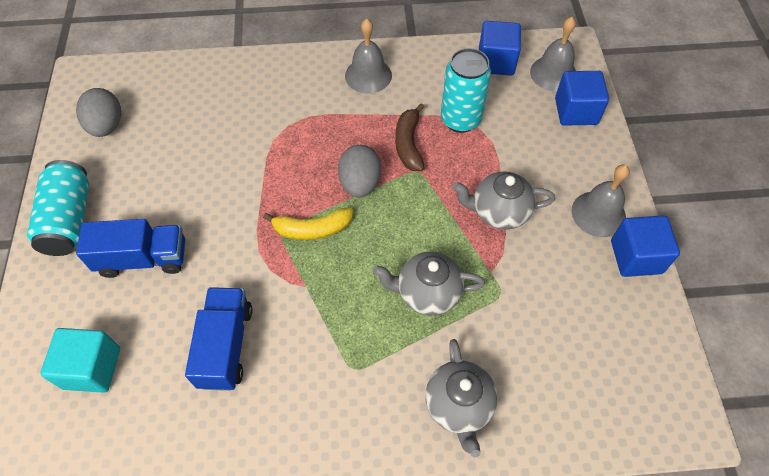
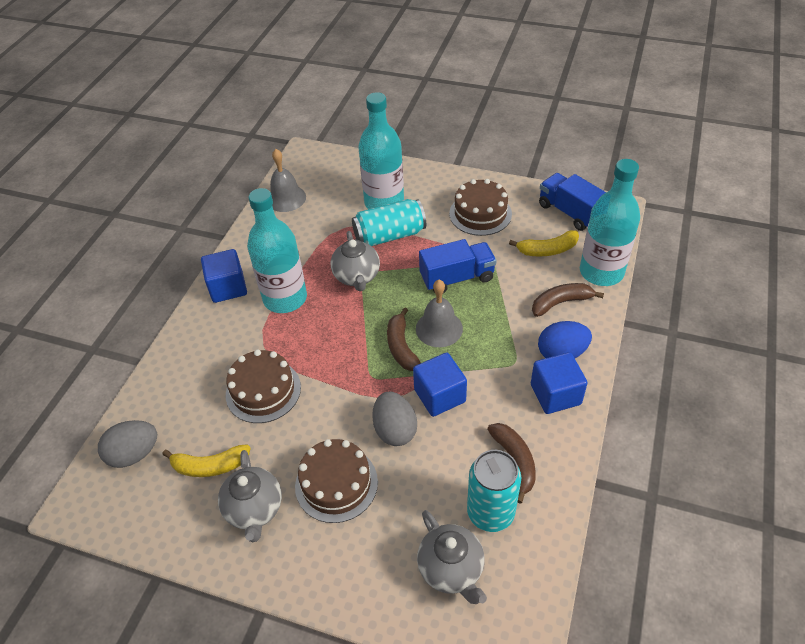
blue egg: none = 0 -> [538,321,592,358] = 1
brown banana: [395,103,425,171] = 1 -> [387,307,421,371] [488,423,536,504] [532,283,604,317] = 3
brown cake: none = 0 -> [226,350,301,423] [295,439,378,523] [449,179,512,236] = 3
grey bell: [345,19,392,93] [530,17,576,92] [572,165,630,237] = 3 -> [270,149,306,212] [416,280,463,347] = 2
turquoise bottle: none = 0 -> [247,188,307,313] [358,92,404,209] [580,159,640,286] = 3
turquoise cube: [40,328,120,393] = 1 -> none = 0
yellow banana: [263,207,353,240] = 1 -> [162,444,251,477] [509,230,579,257] = 2

